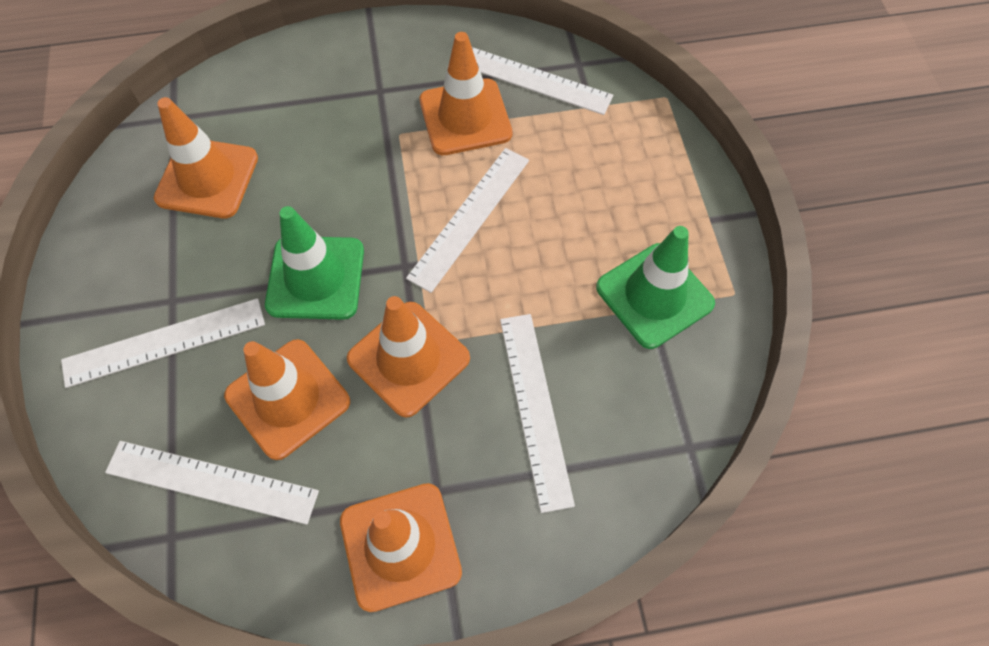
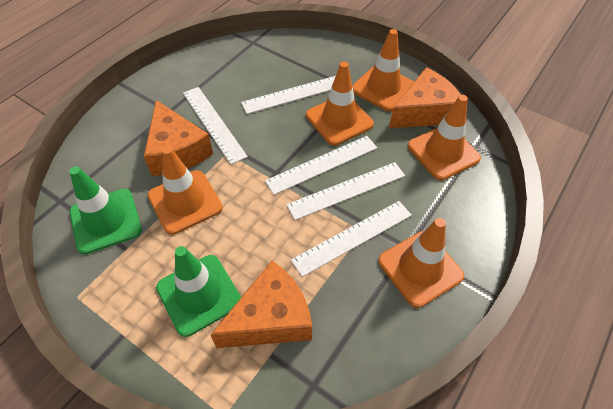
orange cheese: none = 0 -> [144,100,213,176] [211,261,312,348] [389,67,461,128] = 3

